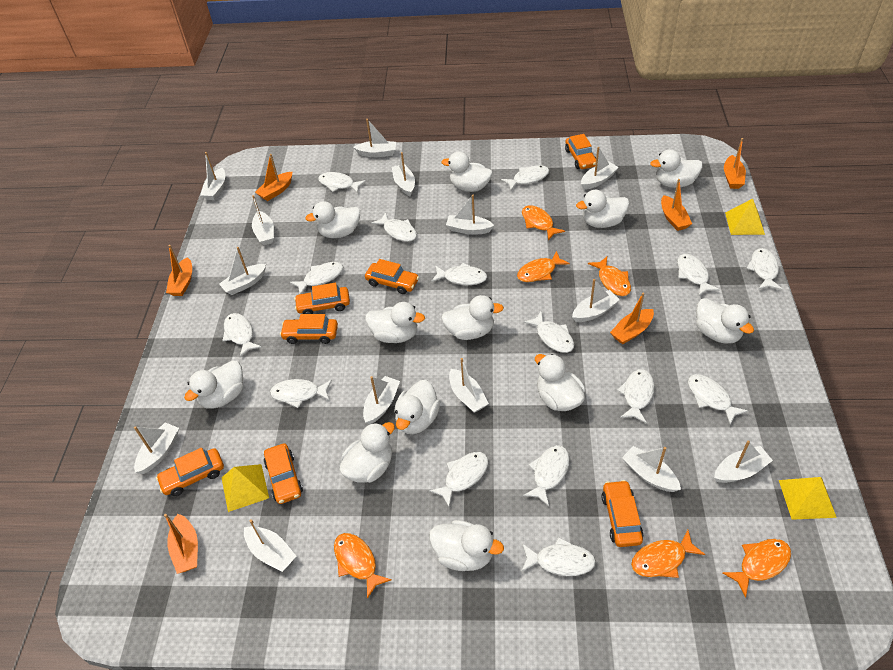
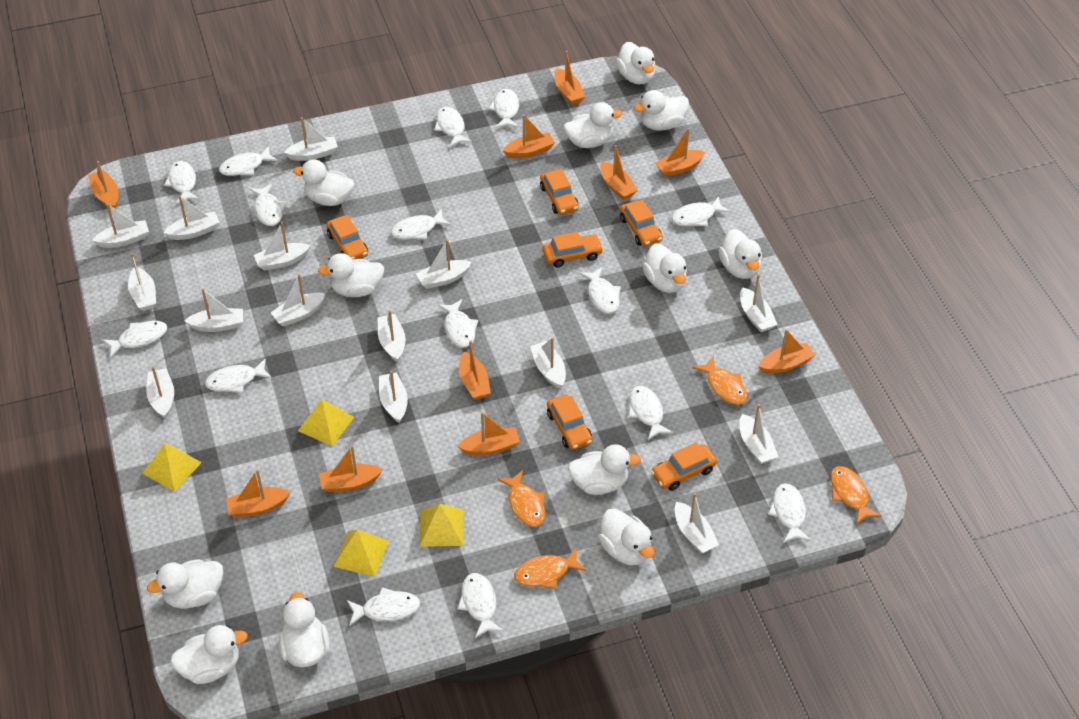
orange boat: [164,514,198,574] [166,245,192,296] [255,154,292,201] [610,293,654,345] [661,179,692,231] [724,138,746,189] = 6 -> [88,161,119,209] [226,469,290,517] [319,446,383,492] [457,412,520,455] [459,340,491,400] [502,115,555,158] [554,51,585,105] [600,145,638,200] [655,128,705,177] [758,329,815,374] = 10
orange car: [156,448,224,496] [264,443,303,504] [280,314,338,344] [294,283,350,314] [365,259,419,294] [565,134,596,169] [601,480,644,547] = 7 -> [326,215,368,260] [540,169,579,215] [542,232,604,268] [547,394,593,450] [620,200,663,247] [651,442,717,491] = 6
orange fish: [334,533,392,599] [517,251,570,282] [522,205,565,240] [588,257,631,296] [631,530,705,578] [723,539,791,598] = 6 -> [498,470,545,527] [514,548,587,589] [693,356,747,405] [831,466,882,525] = 4
white boat: [134,423,179,474] [200,152,225,200] [219,247,266,295] [244,519,296,572] [252,195,274,245] [353,119,396,157] [363,376,400,425] [392,152,415,197] [446,195,494,235] [449,358,489,413] [572,279,620,322] [581,147,619,190] [622,446,681,492] [714,441,773,483] = 14 -> [92,204,149,248] [128,253,156,311] [146,366,174,419] [164,196,220,240] [185,288,243,332] [254,222,310,271] [270,274,325,327] [284,117,338,161] [378,310,406,362] [379,371,408,423] [416,239,472,289] [530,337,566,389] [675,493,719,554] [739,404,778,464] [740,274,777,332] = 15
yellow pyramid: [221,464,269,512] [725,198,765,235] [779,477,837,520] = 3 -> [142,443,202,492] [298,399,354,446] [333,529,389,577] [420,504,463,547] = 4

